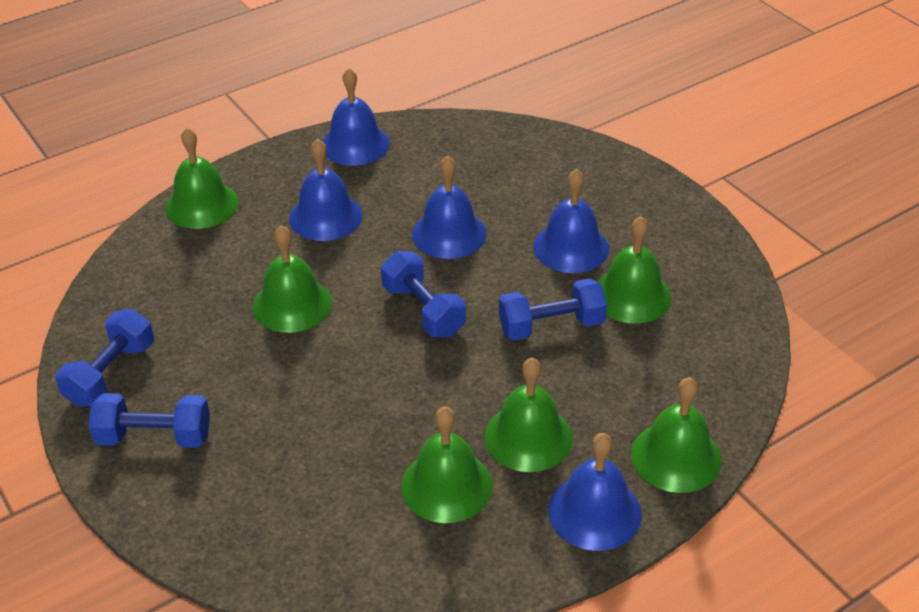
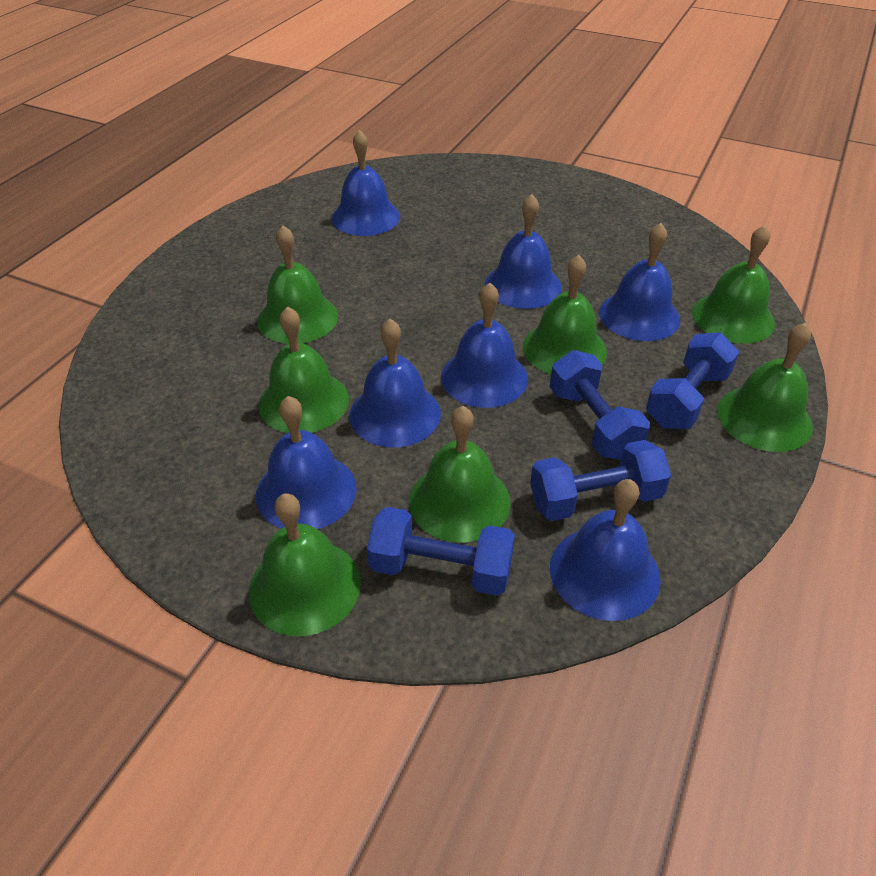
blue bell: [289,139,363,241] [322,68,390,166] [412,155,487,259] [533,169,609,273] [548,433,642,551] = 5 -> [256,396,357,529] [332,130,400,236] [349,319,441,447] [441,283,528,408] [485,194,562,309] [550,479,661,621] [599,223,680,341] = 7
green bell: [165,128,239,229] [252,225,332,333] [401,407,493,523] [484,358,573,472] [597,216,672,324] [631,377,721,493] = 6 -> [249,493,361,636] [257,226,338,344] [258,306,349,433] [409,406,511,543] [523,255,607,374] [692,225,775,344] [717,322,813,452] = 7

